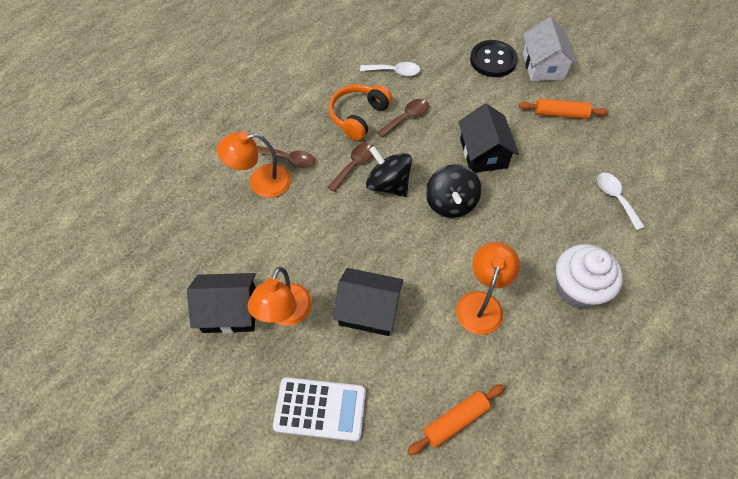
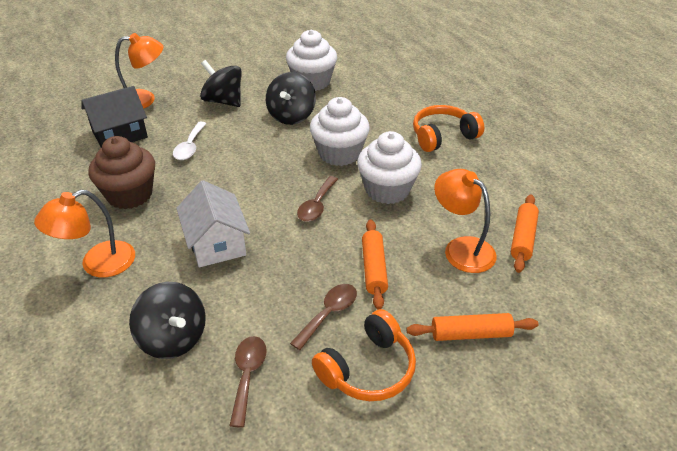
black button: [470,40,518,77] = 1 -> none = 0
black house: [187,273,256,333] [333,268,403,336] [458,104,519,173] = 3 -> [81,86,148,148] = 1
black spinning top: [366,146,412,197] [426,164,481,218] = 2 -> [129,282,206,359] [200,60,242,107] [266,72,316,125] = 3
brown cupcake: none = 0 -> [88,136,155,209] = 1
orange headphones: [329,85,392,141] = 1 -> [312,309,416,401] [413,105,484,152] = 2
orange rolling pin: [407,384,504,455] [519,99,609,119] = 2 -> [362,220,388,310] [407,313,539,341] [511,194,539,273] = 3
white calculator: [273,377,366,442] = 1 -> none = 0
white cupcake: [556,244,623,309] = 1 -> [286,30,337,91] [310,97,370,166] [357,131,422,204] = 3
white spoon: [360,62,420,76] [597,172,645,230] = 2 -> [173,122,207,160] = 1

